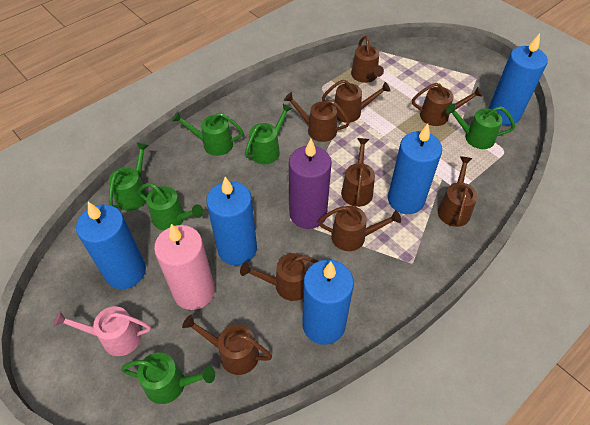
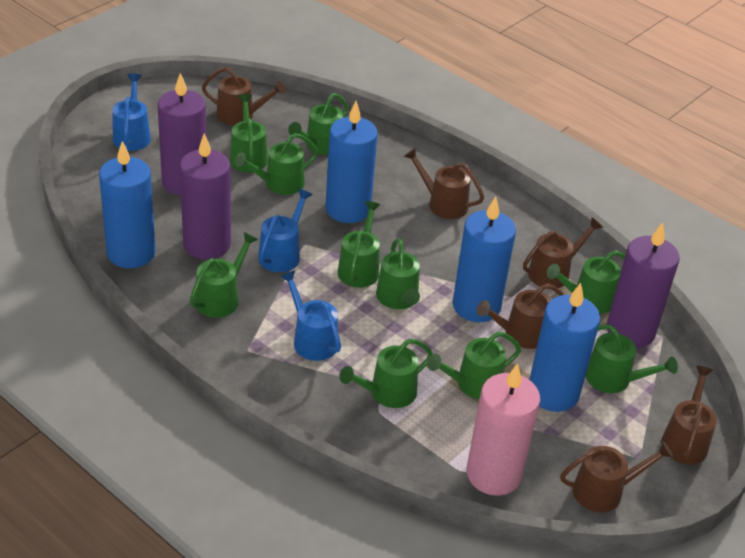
blue candle: [76,202,146,289] [206,177,257,266] [302,260,354,345] [388,124,442,214] [488,33,548,125] = 5 -> [99,141,156,268] [325,101,378,223] [453,196,516,322] [529,283,600,412] = 4
blue watering can: none = 0 -> [112,73,151,151] [258,189,313,272] [280,270,341,361] = 3
brown watering can: [182,315,272,375] [240,253,318,301] [284,92,350,142] [318,206,401,251] [322,80,390,123] [341,138,375,207] [351,36,384,83] [412,83,483,126] [438,156,478,227] = 9 -> [202,67,286,125] [404,148,484,219] [477,284,564,349] [523,217,603,289] [560,441,673,512] [661,365,717,464] = 6
green watering can: [109,142,149,211] [121,352,215,404] [138,183,203,230] [172,112,243,156] [245,104,293,164] [446,103,515,149] = 6 -> [190,232,258,318] [230,94,268,172] [235,133,318,195] [288,93,348,155] [337,201,380,288] [339,339,433,408] [376,238,420,309] [427,331,521,399] [547,250,625,314] [586,325,678,393] = 10
pink watering can: [54,306,151,356] = 1 -> none = 0
purple candle: [289,139,332,229] = 1 -> [158,73,206,195] [180,133,231,260] [606,222,680,348] = 3

